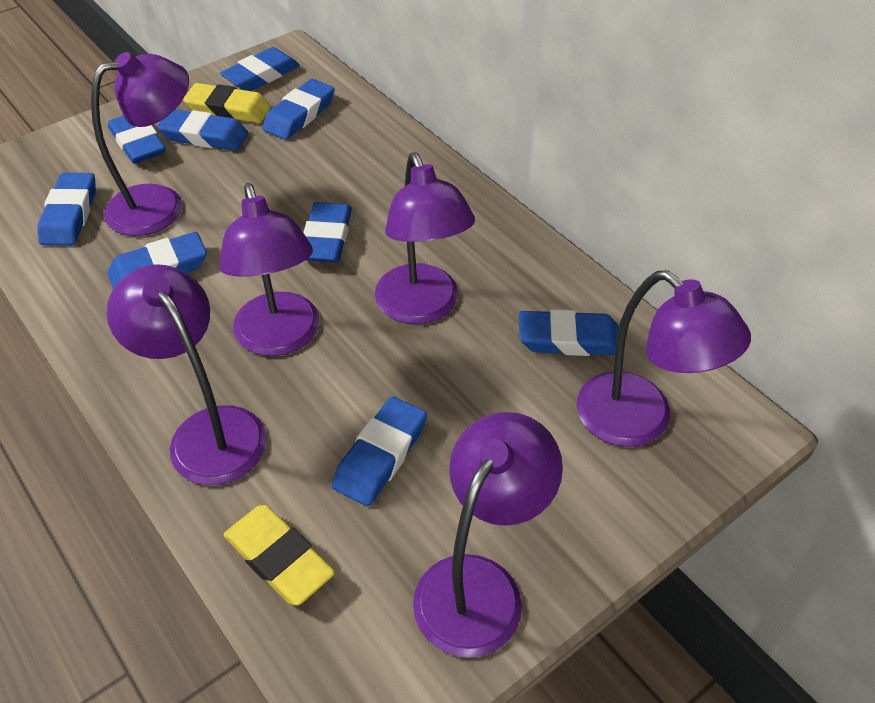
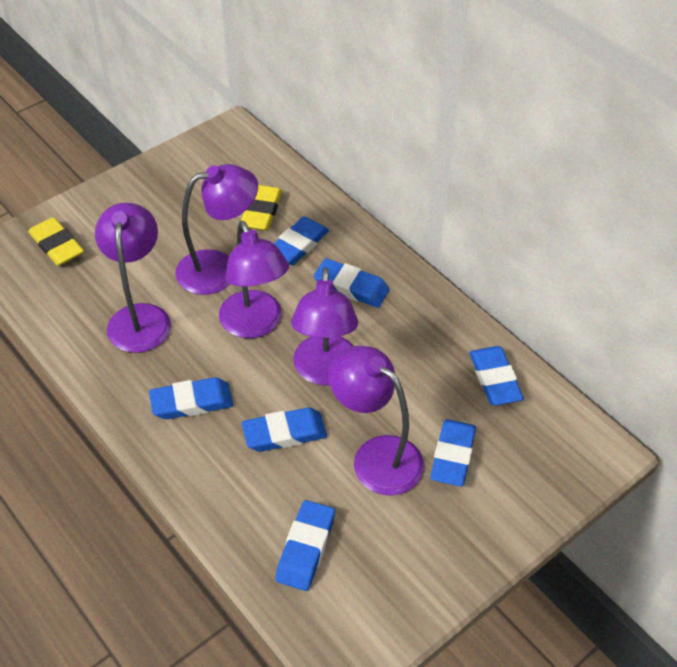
blue eraser: [37,173,96,246] [108,116,166,164] [108,232,207,289] [157,110,248,151] [220,47,300,91] [262,79,335,140] [303,202,352,262] [332,396,427,506] [519,309,619,356] = 9 -> [149,377,233,419] [242,407,327,452] [274,217,329,265] [276,500,335,591] [314,258,389,308] [430,419,476,487] [469,346,524,405] = 7
purple lamp: [91,52,189,236] [107,264,267,485] [219,183,320,356] [375,153,475,324] [413,412,563,658] [577,271,751,447] = 6 -> [95,203,171,353] [175,164,258,295] [219,221,289,338] [291,267,358,386] [329,346,424,496] = 5

